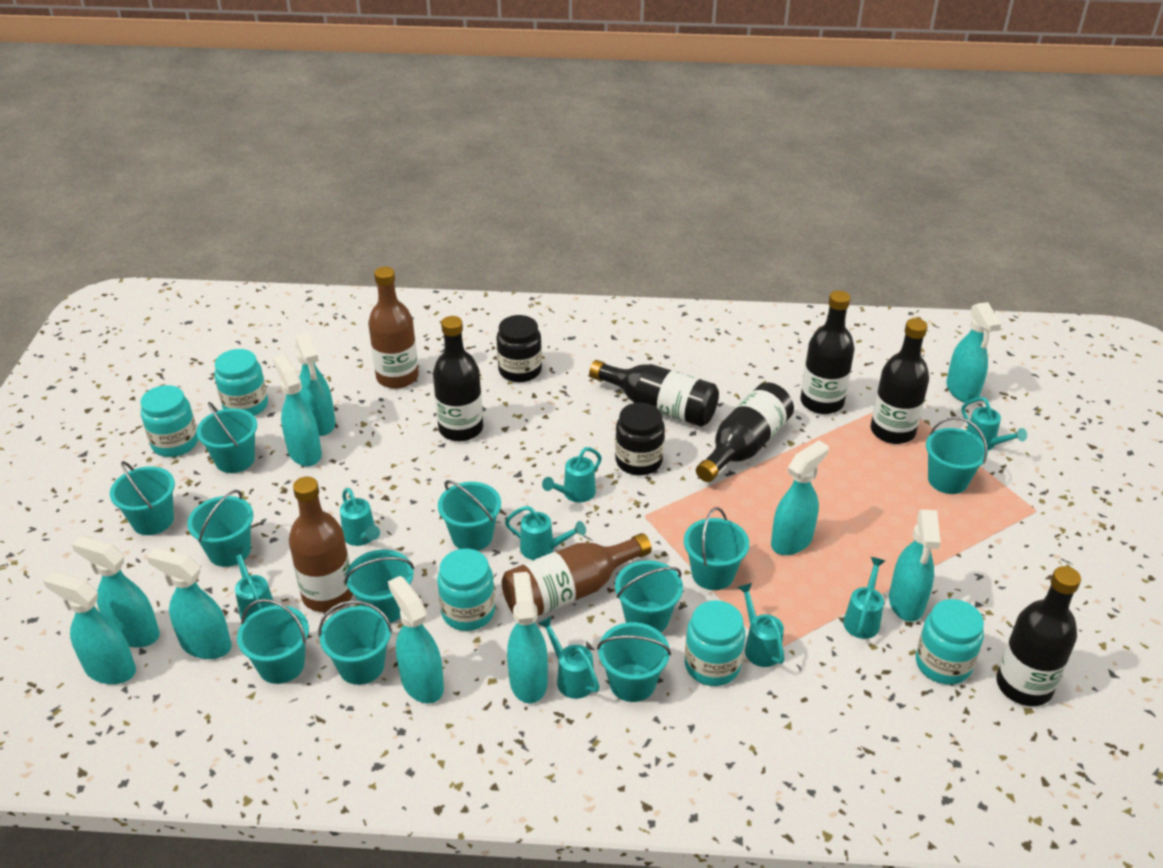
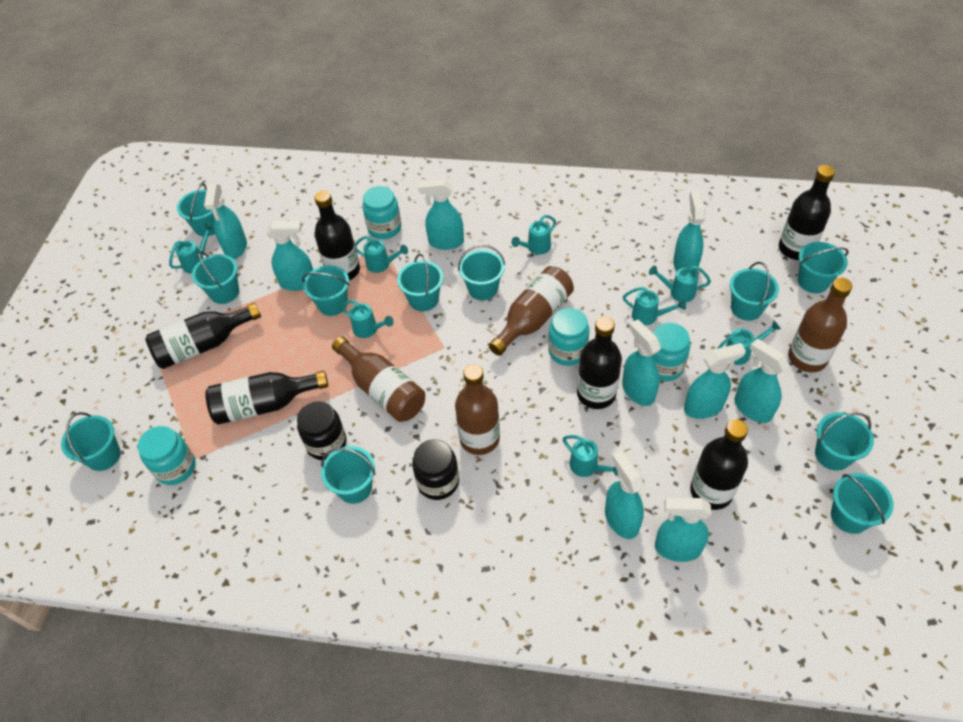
brown bottle: [289,477,353,612] [368,267,419,389] [502,533,652,616] = 3 -> [332,337,425,422] [455,364,500,455] [489,266,574,356] [788,278,853,372] = 4
turquoise jar: [140,385,198,457] [214,349,268,416] [437,549,495,631] [685,601,745,686] [916,599,984,685] = 5 -> [138,426,196,485] [363,186,401,239] [548,308,589,366] [653,323,690,381] = 4
turquoise spray bottle: [43,572,136,684] [72,536,160,648] [147,548,232,659] [273,354,322,466] [296,333,335,436] [388,576,444,704] [507,572,548,703] [771,440,829,555] [889,510,941,622] [946,302,1001,403] = 10 -> [204,184,247,259] [266,221,313,291] [418,179,464,250] [605,451,644,539] [622,319,661,406] [655,497,711,562] [673,191,705,272] [684,343,746,419] [735,339,789,423] = 9

